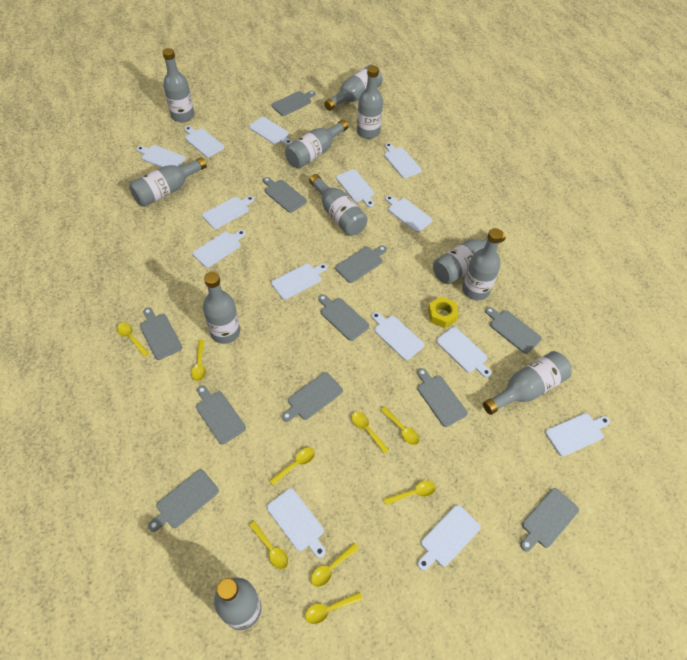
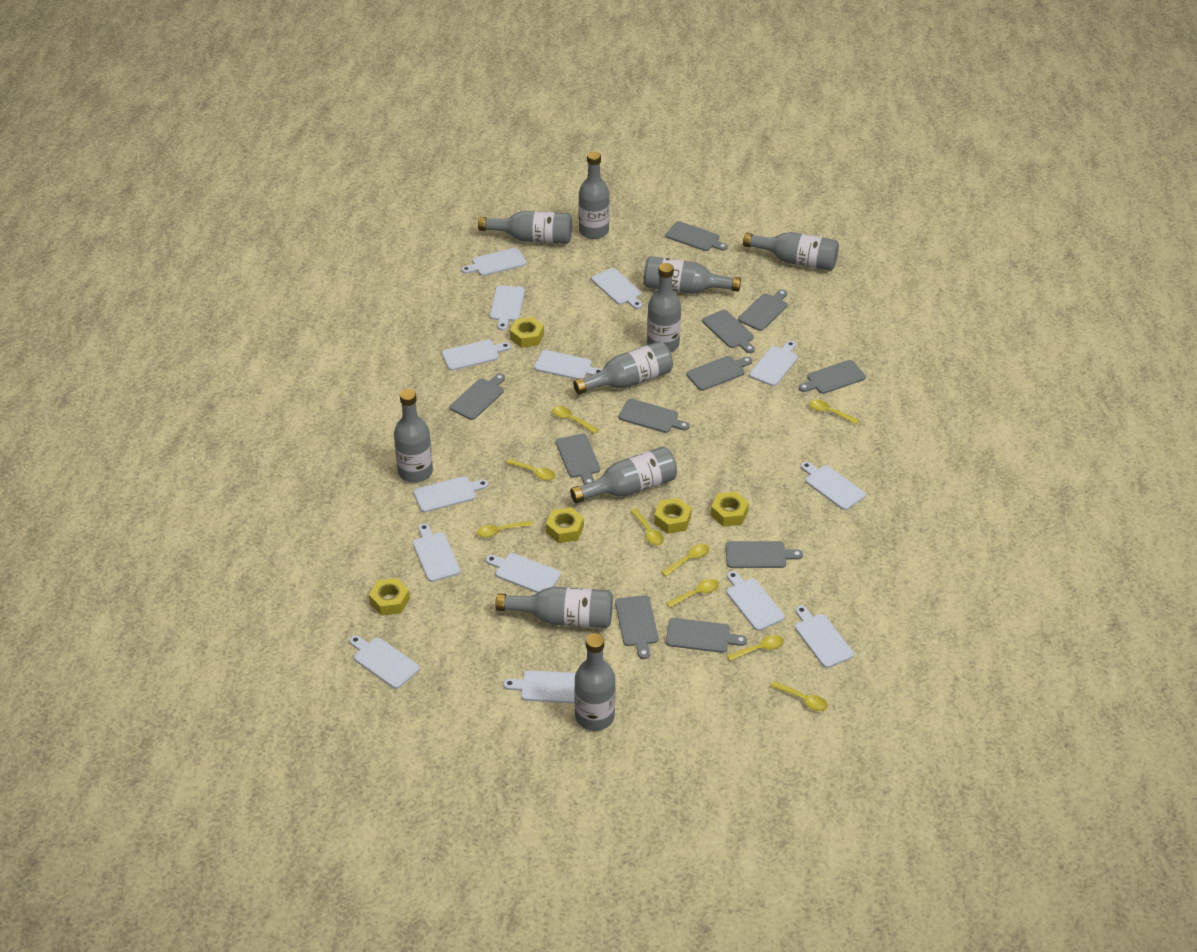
grey bottle: [129,157,207,207] [162,48,194,122] [203,272,240,344] [214,578,261,630] [285,120,348,169] [309,174,368,236] [324,65,383,111] [357,65,383,139] [433,231,505,284] [462,228,503,300] [483,351,571,415] = 11 -> [394,389,433,483] [478,211,572,244] [495,587,613,628] [570,446,677,503] [573,341,673,394] [574,633,616,731] [579,151,610,239] [643,256,741,294] [647,263,681,352] [743,232,839,271] = 10
yellow nut: [428,296,459,328] = 1 -> [369,578,410,616] [510,317,544,348] [546,507,584,543] [654,498,691,534] [711,492,749,527] = 5

